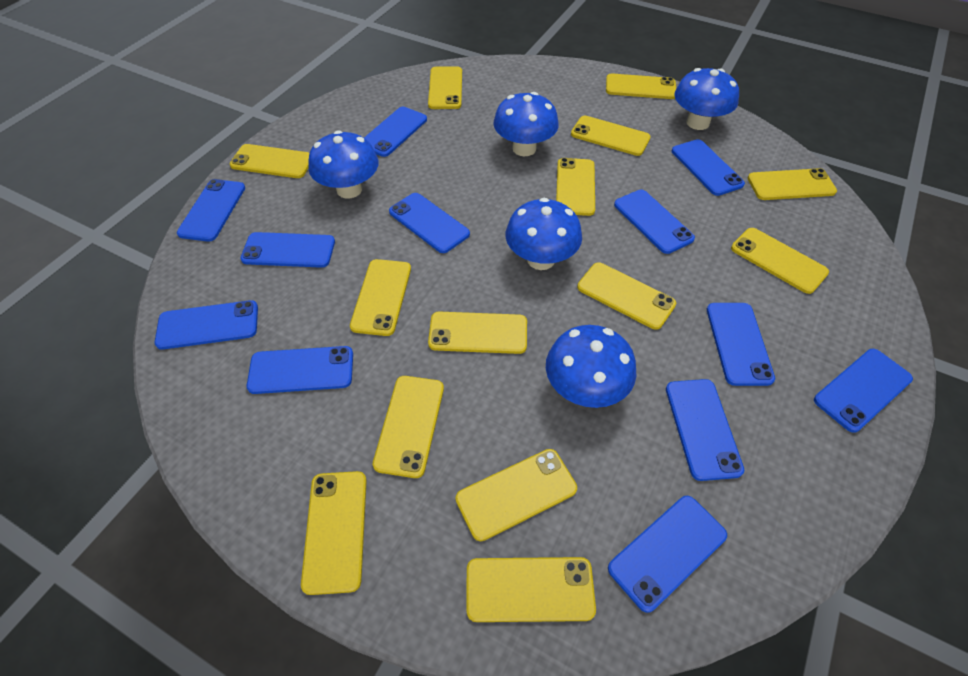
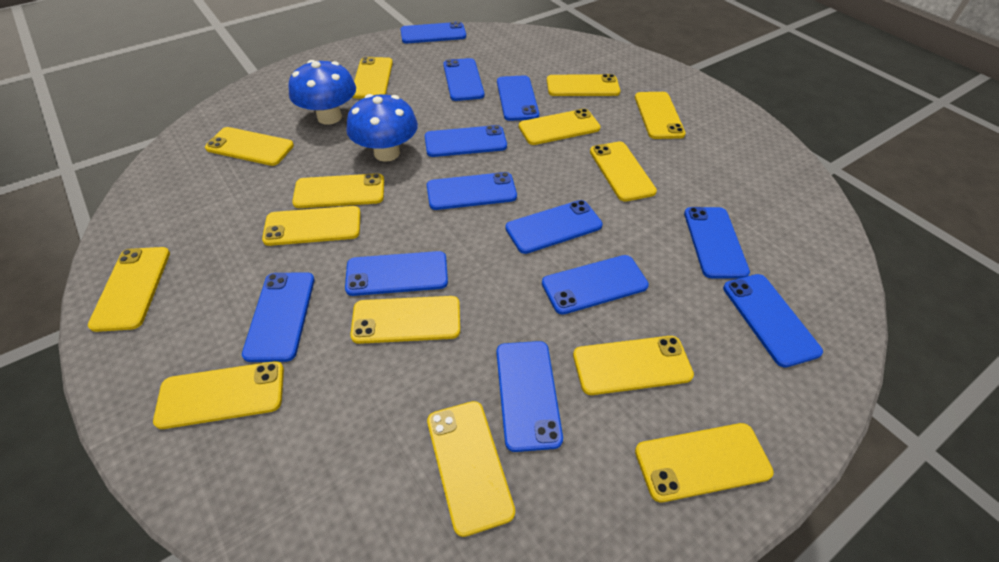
blue mushroom: [308,130,378,198] [493,92,559,156] [506,198,582,270] [546,325,636,408] [675,68,739,130] = 5 -> [288,60,356,124] [346,94,418,162] = 2

